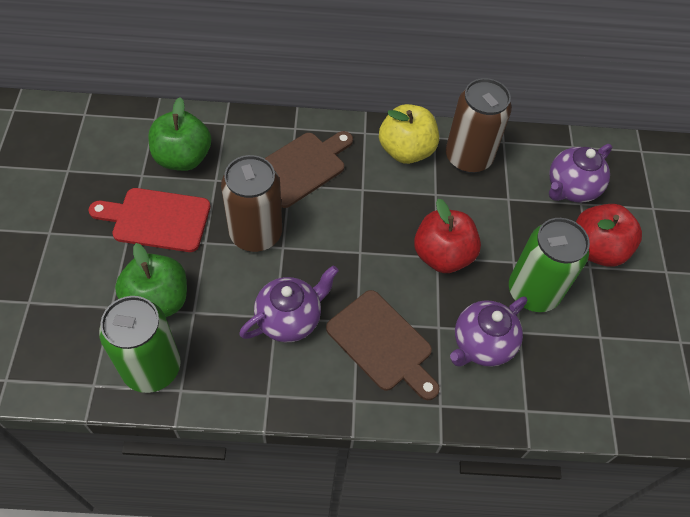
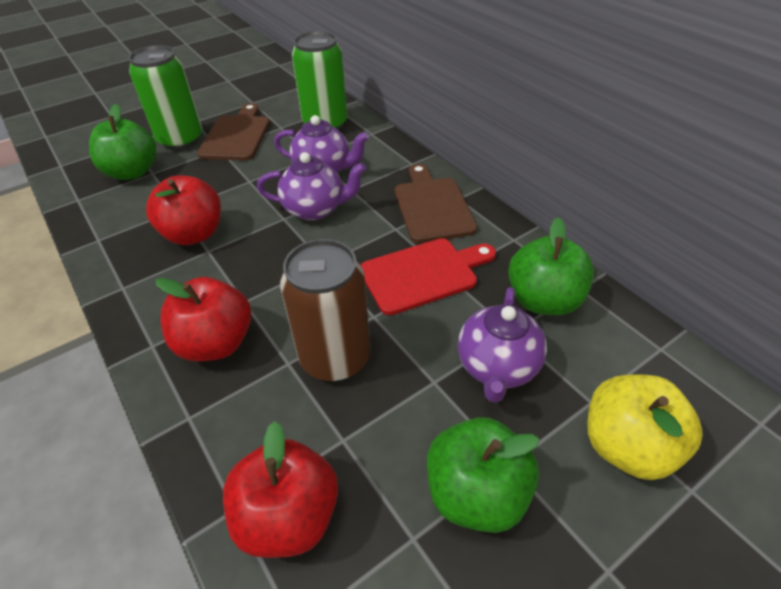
brown can: [221,155,282,252] [446,78,512,173] = 2 -> [280,239,371,382] = 1
green apple: [115,243,187,317] [148,97,211,171] = 2 -> [89,104,156,180] [427,417,540,533] [508,217,594,315] = 3
red apple: [414,199,481,273] [576,204,642,267] = 2 -> [146,175,221,245] [155,277,251,361] [223,421,338,558] = 3

